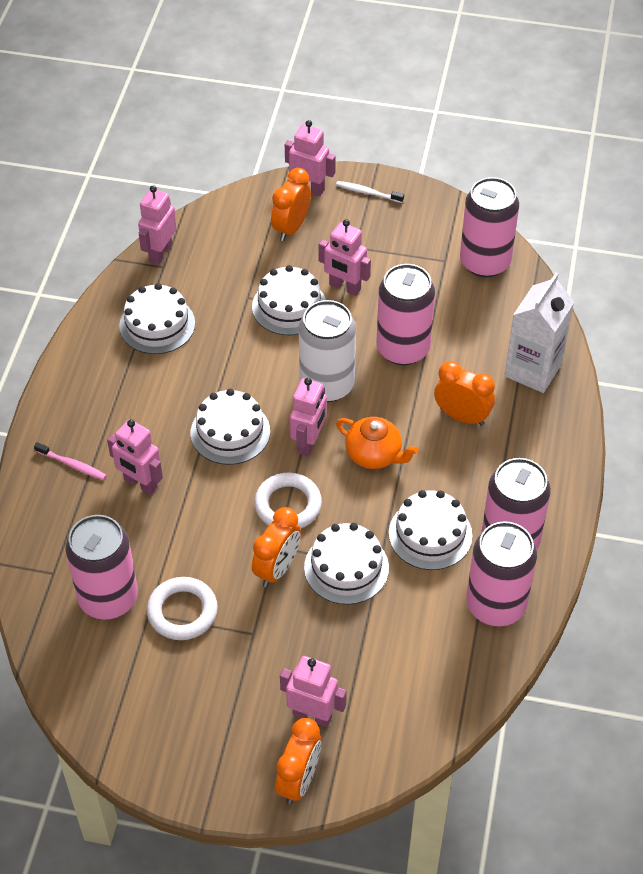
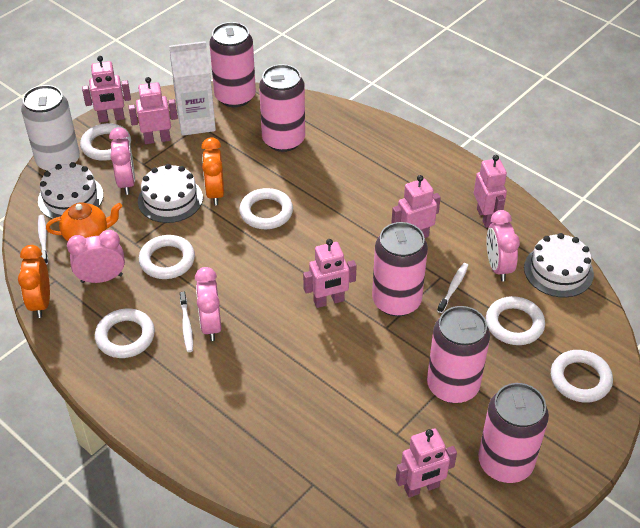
orange clock: [252,507,301,587] [271,168,311,241] [275,718,321,804] [434,361,495,426] = 4 -> [18,245,50,318] [201,137,224,205] = 2
pink clock: none = 0 -> [67,230,125,283] [109,127,135,195] [195,267,222,341] [486,210,520,281] = 4
pink toothbrush: [34,442,107,480] = 1 -> none = 0
white cake: [119,283,195,354] [191,389,270,465] [252,265,326,335] [304,523,389,605] [389,490,472,570] = 5 -> [38,162,104,219] [138,164,203,223] [524,233,594,298] = 3
white ring: [147,577,218,640] [254,472,322,529] = 2 -> [80,123,131,161] [95,309,155,358] [139,235,195,279] [239,188,293,229] [486,296,545,345] [551,350,613,403] = 6
white toothbrush: [336,181,404,203] = 1 -> [38,215,48,265] [180,291,193,352] [437,263,468,313] = 3

